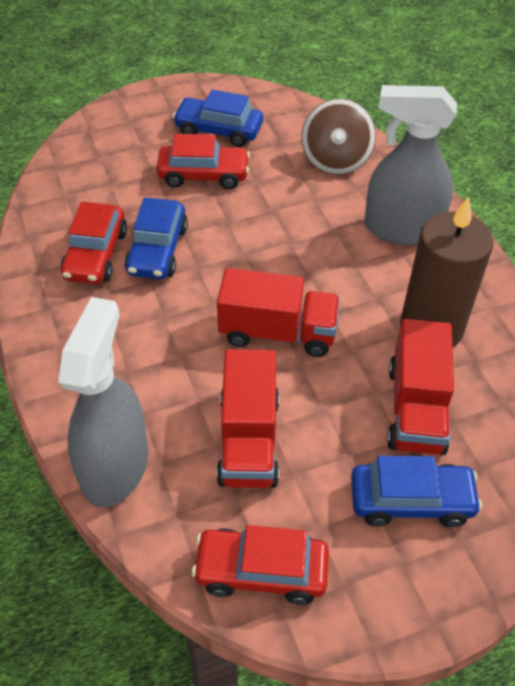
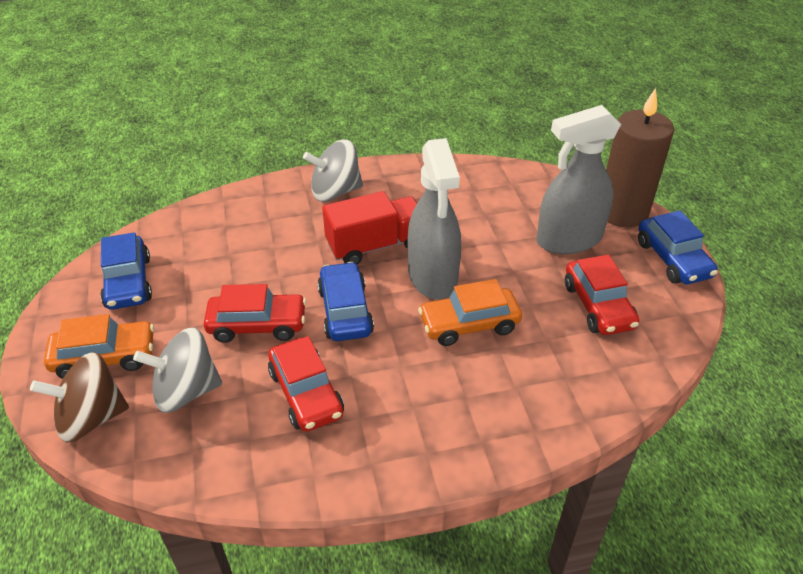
grey spinning top: none = 0 -> [133,327,222,413] [303,139,363,202] = 2
orange car: none = 0 -> [44,314,154,379] [418,279,522,346] = 2
red truck: [216,349,279,488] [217,268,340,357] [387,319,454,455] = 3 -> [322,191,417,265] = 1

